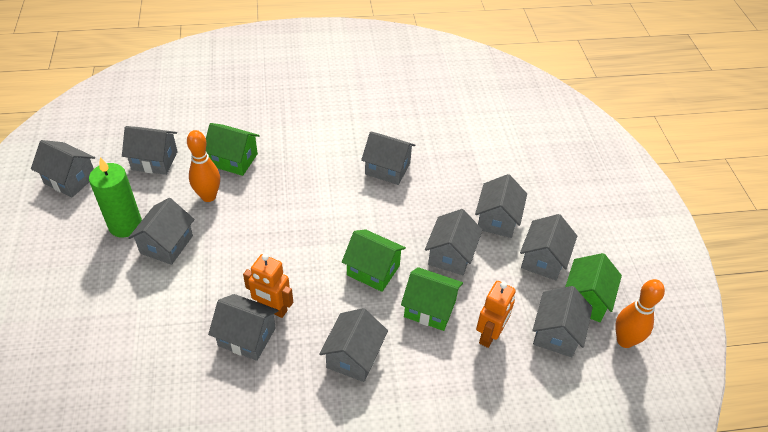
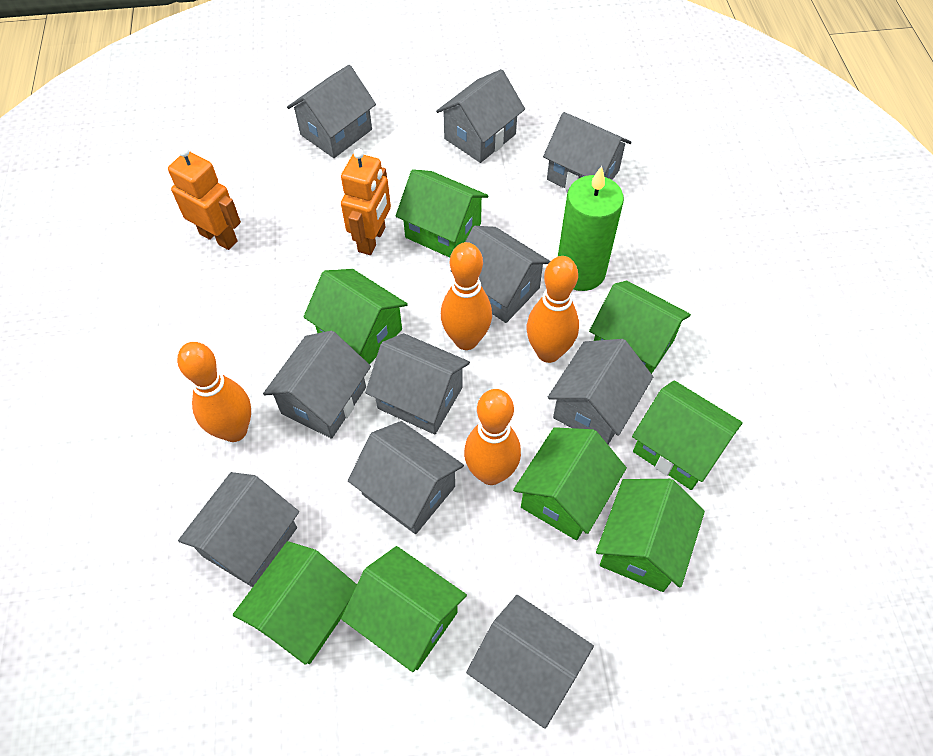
green house: [206,123,260,176] [342,229,406,292] [401,267,463,331] [565,253,622,322] = 4 -> [233,541,357,665] [303,269,408,364] [341,546,467,672] [396,169,489,258] [513,427,627,540] [589,281,691,374] [596,479,705,592] [632,380,743,490] = 8
orange bowling pin: [187,130,220,202] [615,279,665,348] = 2 -> [177,342,251,442] [441,242,492,350] [464,389,521,485] [527,256,579,363] = 4

